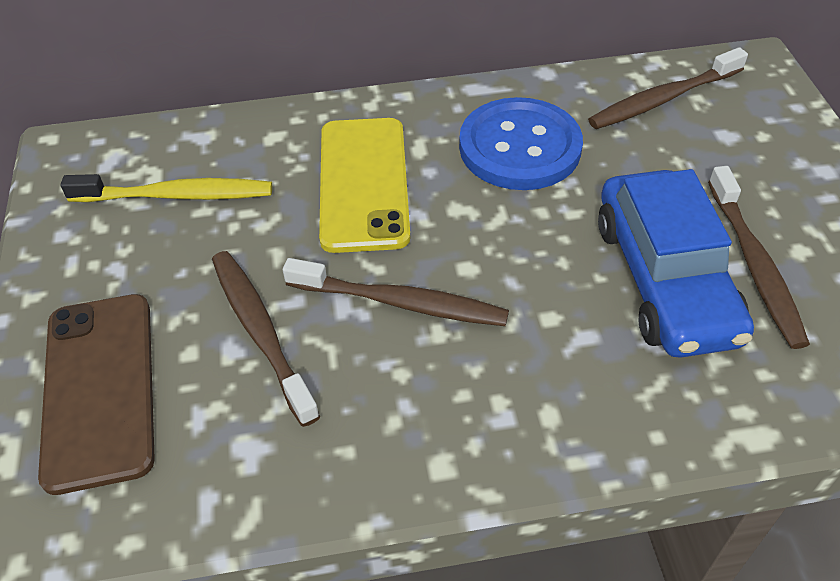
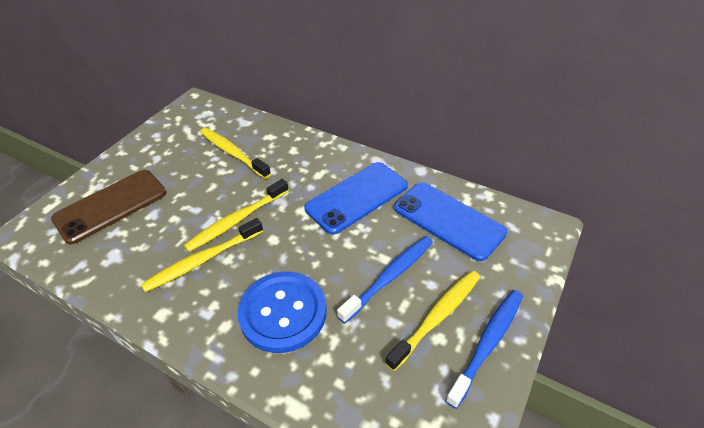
blue car: [598,169,754,358] = 1 -> none = 0
blue phone: none = 0 -> [304,162,408,235] [394,182,507,261] = 2
blue toothbrush: none = 0 -> [337,236,433,323] [445,290,523,409] = 2
brown toothbrush: [212,251,320,427] [283,258,509,326] [588,47,748,129] [708,166,810,349] = 4 -> none = 0
yellow phone: [319,118,410,253] = 1 -> none = 0
yellow toothbrush: [60,174,272,202] = 1 -> [141,218,263,292] [184,179,289,252] [200,128,271,179] [385,271,480,371] = 4

